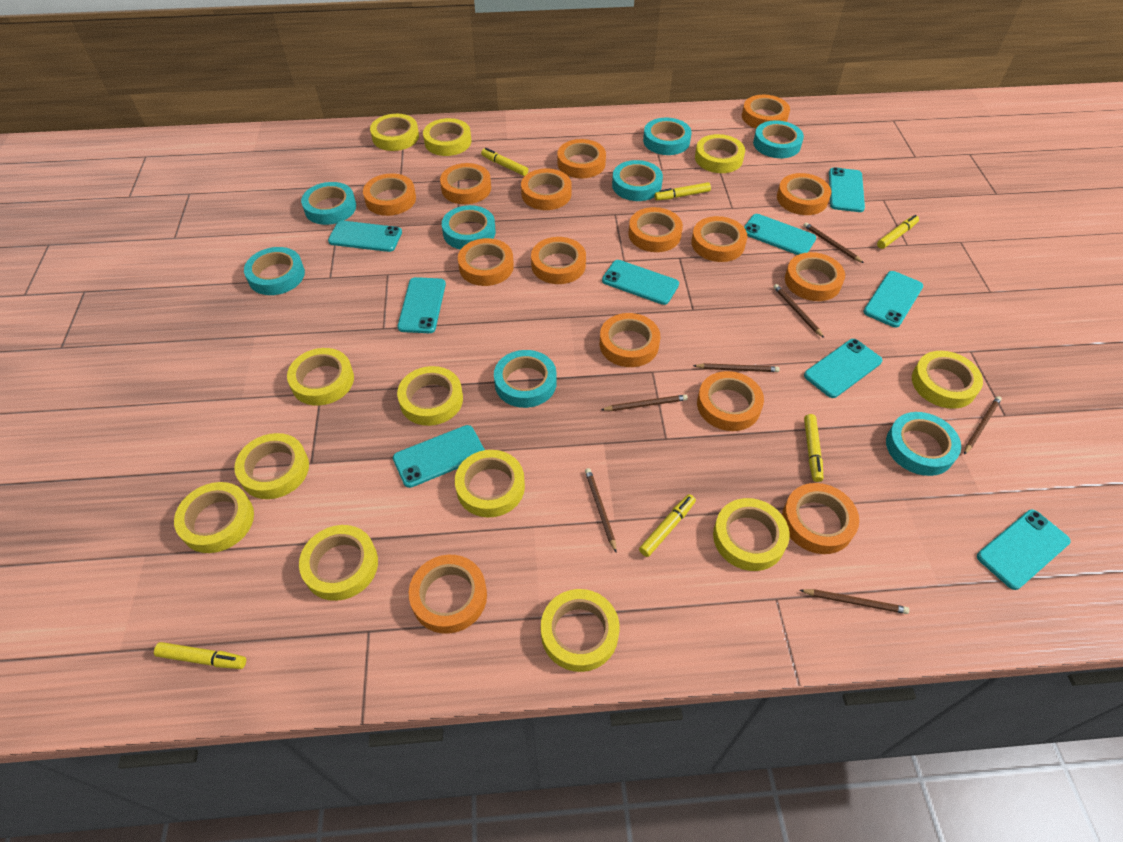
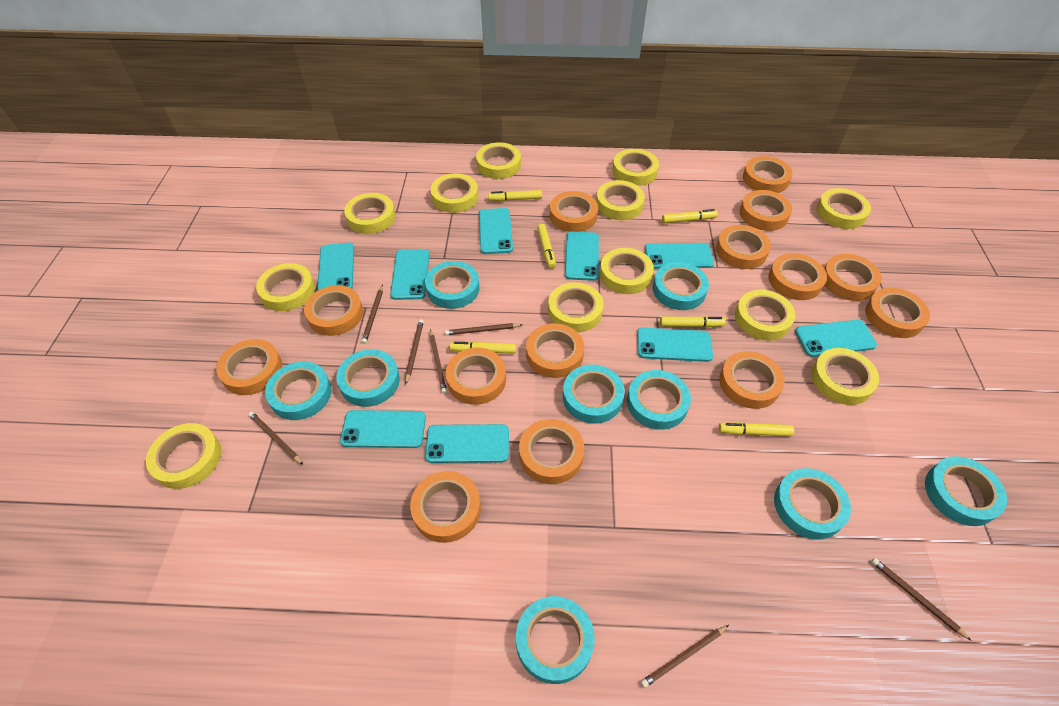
orange tape: [363,173,416,216] [409,555,487,634] [440,163,491,204] [458,238,514,286] [521,168,572,210] [531,237,586,284] [557,139,606,178] [600,313,660,367] [628,207,683,252] [691,216,747,262] [697,371,764,431] [742,95,790,129] [777,173,831,215] [782,483,859,554] [785,252,845,301] = 15 -> [216,339,282,395] [304,285,363,336] [410,471,481,543] [446,348,506,405] [519,419,585,484] [526,323,584,378] [550,191,598,232] [716,225,771,269] [719,351,785,409] [740,190,792,231] [743,156,793,193] [768,253,827,300] [824,254,882,301] [865,287,930,338] = 14
turquoise tape: [244,247,305,295] [301,182,356,225] [442,205,496,250] [494,350,557,408] [612,160,663,201] [643,118,692,155] [753,120,804,158] [886,412,961,476] = 8 -> [265,362,331,420] [336,349,400,407] [425,261,480,309] [516,596,595,684] [563,365,625,424] [627,370,691,430] [653,262,709,310] [774,468,851,540] [925,456,1007,526] = 9

